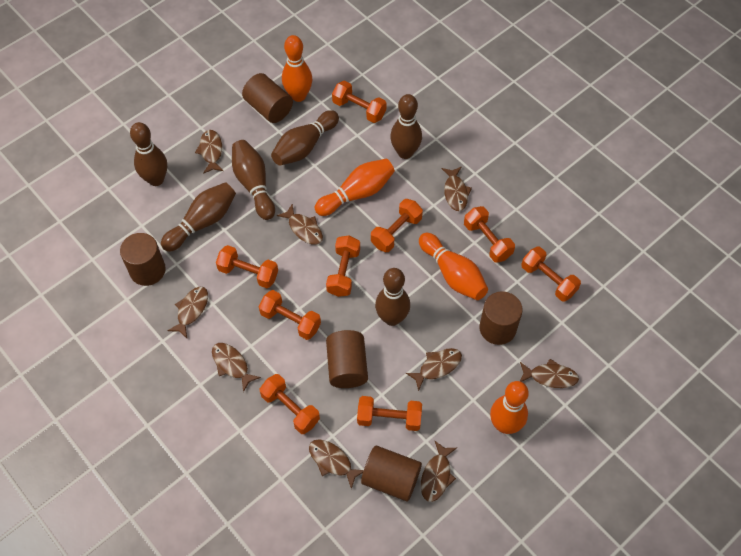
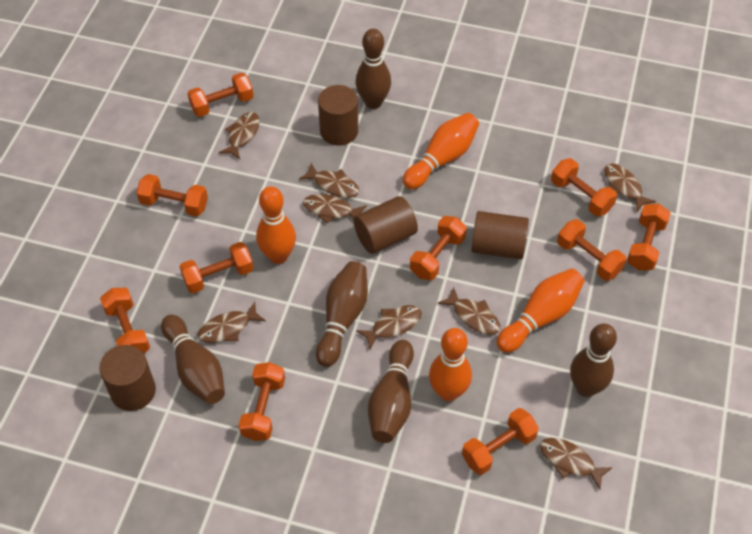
brown bowling pin: [130,122,167,186] [161,182,236,252] [232,140,275,220] [271,110,339,166] [375,268,410,326] [390,94,422,159] = 6 -> [161,314,225,404] [316,261,368,367] [355,29,391,109] [368,340,414,443] [570,323,617,397] = 5
brown cylinder: [120,233,166,286] [242,73,293,123] [326,330,368,388] [361,445,422,501] [479,292,523,345] = 5 -> [99,345,156,411] [318,85,358,146] [354,196,418,254] [471,211,529,259] = 4
brown fish: [167,287,208,338] [195,130,223,174] [212,343,261,392] [277,204,323,245] [309,439,364,489] [406,348,462,391] [421,441,457,502] [442,166,472,211] [520,359,579,388] = 9 -> [198,302,266,343] [219,112,260,159] [299,163,360,198] [303,194,367,224] [356,305,422,349] [438,287,500,335] [540,438,613,490] [604,164,656,212] = 8
orange dumbbell: [216,245,278,288] [259,290,321,340] [260,374,320,434] [326,235,360,297] [332,81,386,123] [357,396,422,431] [371,199,423,252] [464,206,515,263] [521,247,581,302] = 9 -> [100,288,150,353] [137,174,208,217] [179,242,254,293] [187,72,254,117] [239,362,285,441] [410,216,467,280] [462,408,539,475] [551,158,617,216] [557,219,627,281] [627,204,671,270] = 10

